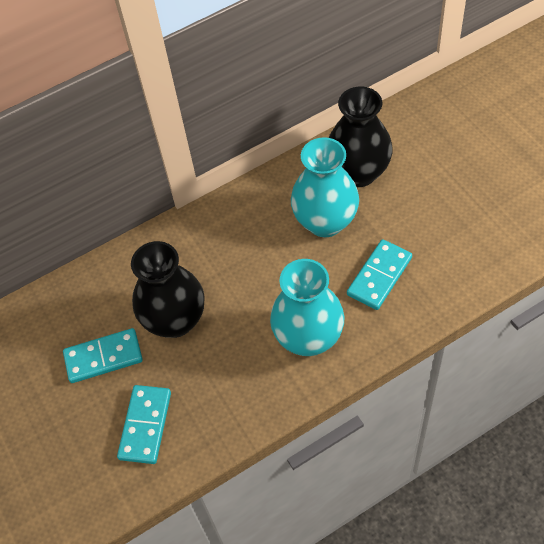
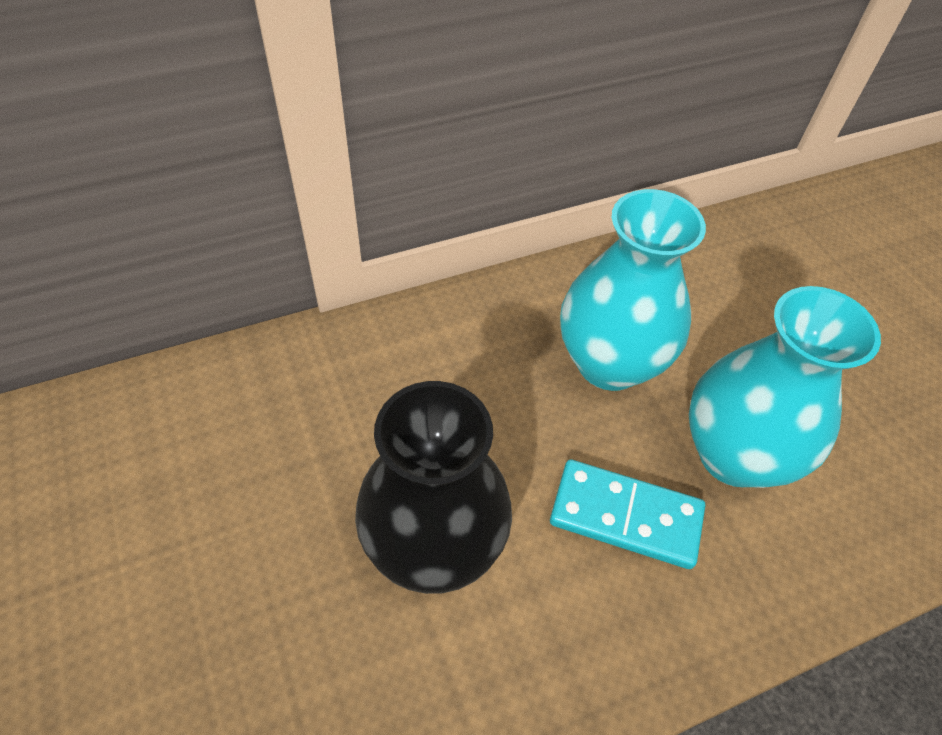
black vase: [131,241,205,338] [329,87,393,187] = 2 -> [355,381,512,594] = 1
turquoise domino: [63,328,143,383] [117,385,171,464] [347,239,412,310] = 3 -> [550,460,705,569] = 1

